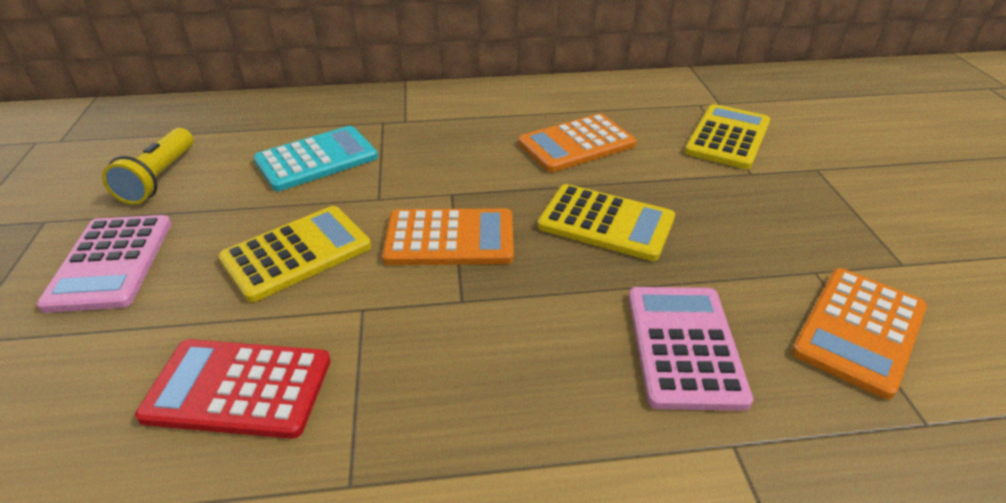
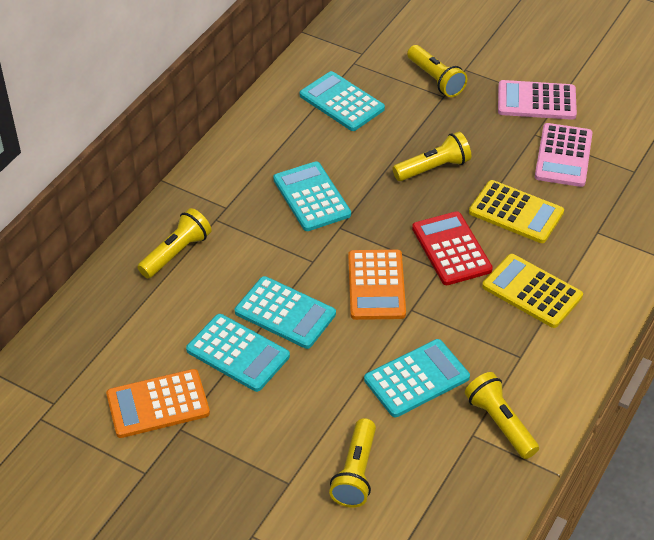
orange calculator: [382,208,514,265] [518,113,636,172] [791,268,927,399] = 3 -> [106,369,210,438] [348,250,406,320] = 2
turquoise calculator: [253,126,378,191] = 1 -> [186,314,290,392] [235,276,336,349] [273,161,351,231] [300,71,385,131] [364,339,470,417] = 5
yellow calculator: [218,206,371,302] [537,184,675,261] [684,104,770,169] = 3 -> [469,180,564,243] [482,254,583,328] = 2
yellow flashlight: [102,128,193,205] = 1 -> [138,208,212,278] [329,418,376,508] [393,132,471,181] [407,45,467,97] [465,372,539,459] = 5

